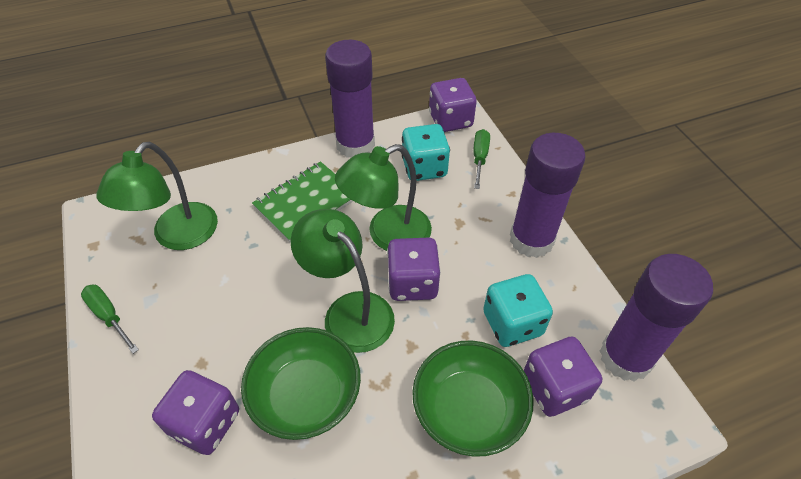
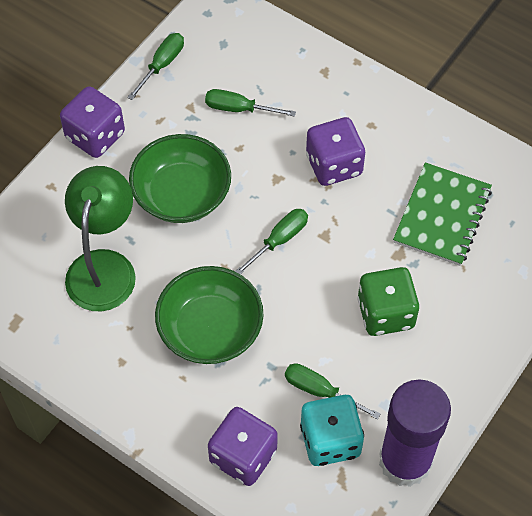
green dice: none = 0 -> [357,267,420,336] = 1
green lamp: [96,142,218,250] [291,209,395,353] [335,144,432,251] = 3 -> [65,166,136,311] = 1
green screwdriver: [81,285,139,354] [474,129,490,189] = 2 -> [127,33,184,100] [205,89,296,117] [235,209,308,274] [285,363,381,419] = 4
purple dice: [152,370,239,455] [387,238,441,301] [429,78,477,132] [524,336,602,417] = 4 -> [60,86,125,158] [208,407,278,486] [306,117,365,186] = 3
purple glue stick: [325,40,375,158] [510,133,586,258] [600,254,713,382] = 3 -> [379,379,451,487] = 1
turquoise dice: [402,124,450,181] [483,274,553,347] = 2 -> [300,395,364,466] = 1

